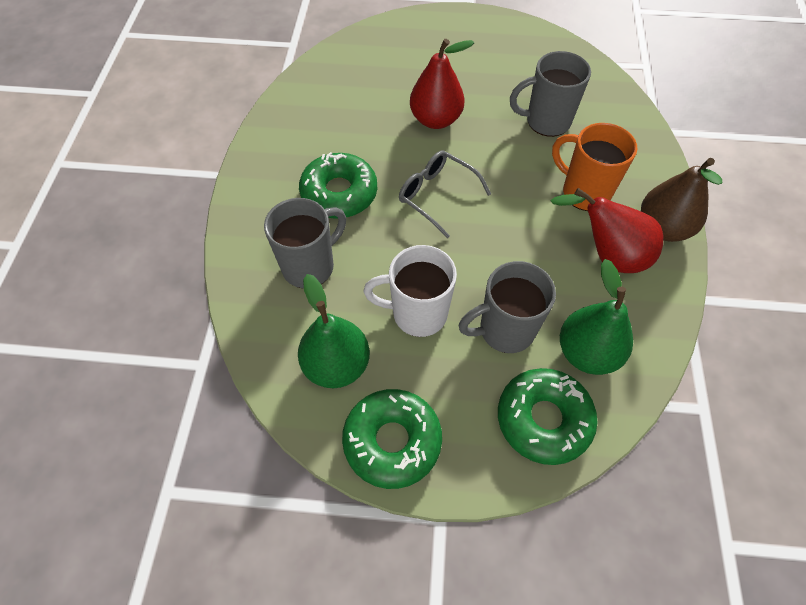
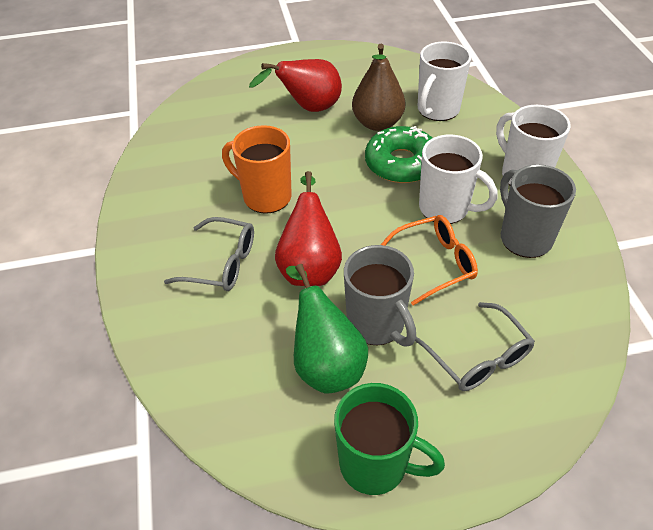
green donut: [299,152,377,219] [342,389,442,489] [498,368,598,465] = 3 -> [365,126,432,183] = 1
green mug: none = 0 -> [334,383,445,495] = 1
green pear: [298,274,370,388] [560,259,633,375] = 2 -> [286,264,368,394] = 1
grey glasses: [399,150,491,238] = 1 -> [164,217,254,291] [415,302,535,391] = 2
grey mug: [264,198,346,289] [459,261,556,353] [510,51,591,137] = 3 -> [344,245,416,347] [500,164,576,258] = 2
orange glasses: none = 0 -> [381,215,478,306] = 1
white mug: [364,245,457,337] = 1 -> [418,42,471,121] [419,134,498,224] [496,105,571,185] = 3

